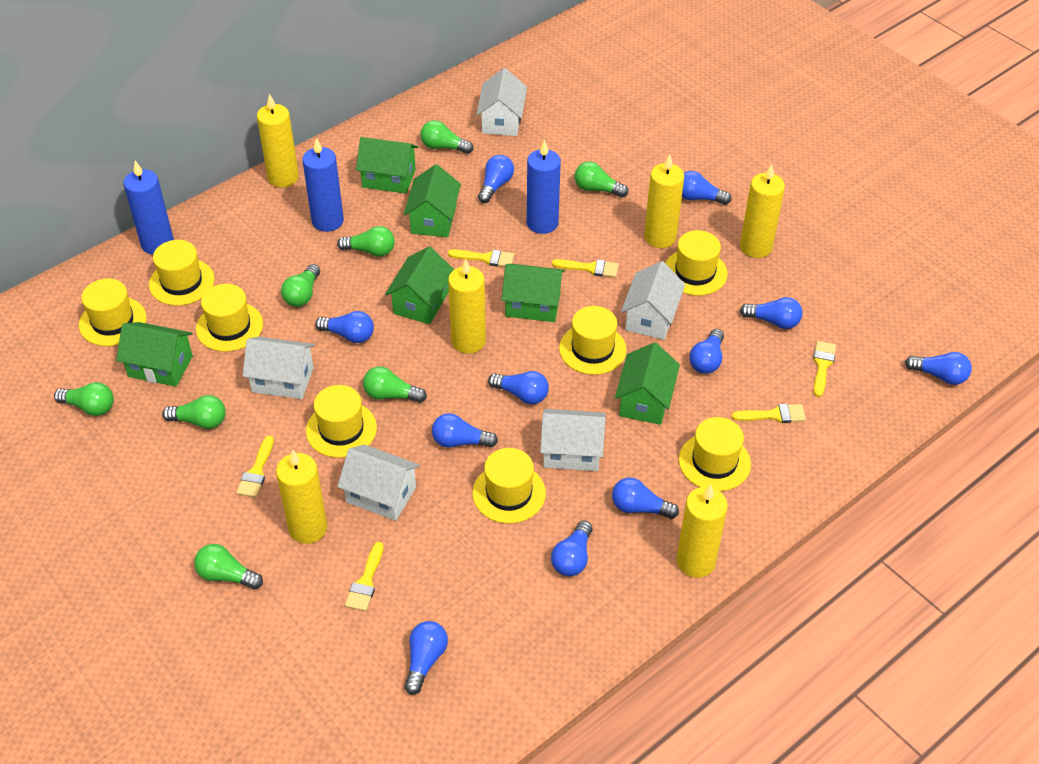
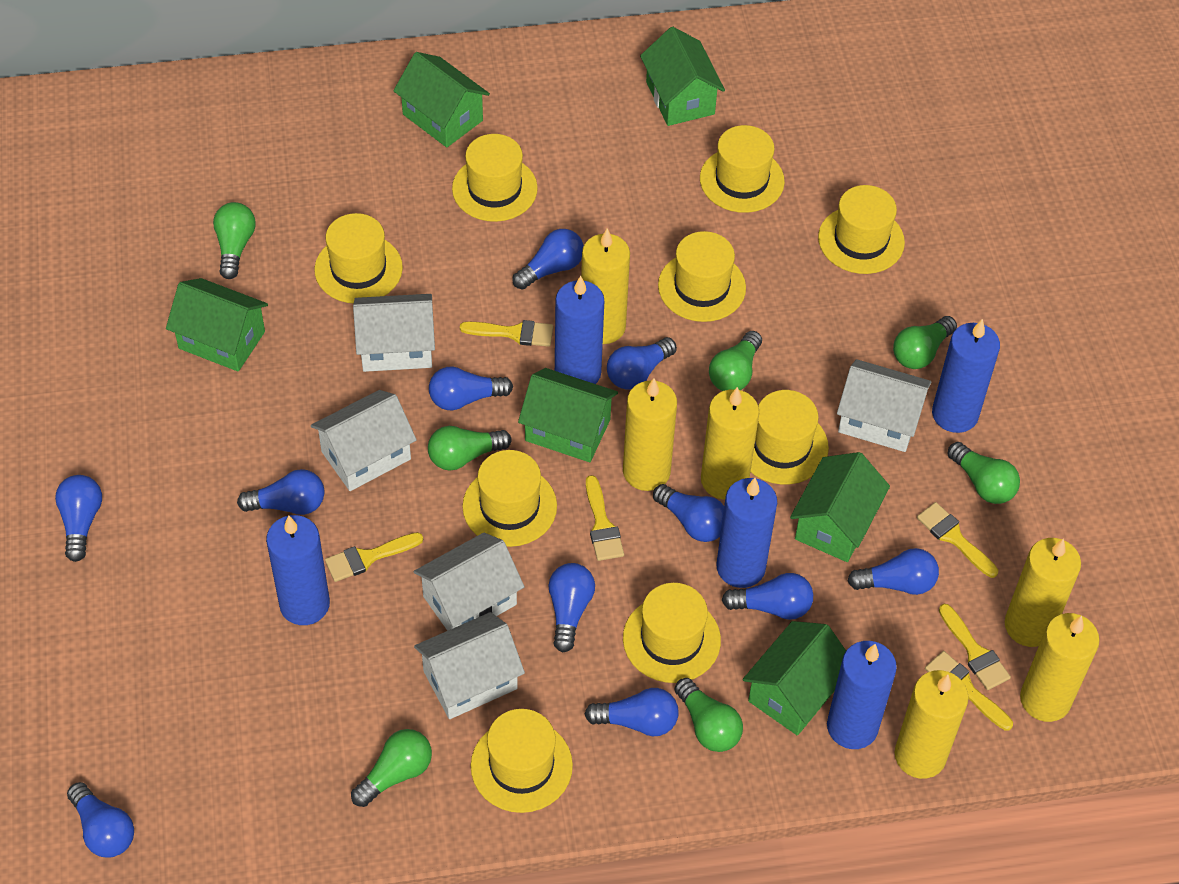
blue candle: [124,161,174,255] [302,138,344,232] [527,140,561,234] = 3 -> [266,515,330,625] [555,276,604,384] [716,478,777,588] [827,641,897,749] [932,319,1000,433] = 5
green light bulb: [54,382,114,416] [162,395,226,429] [194,544,263,590] [281,264,320,307] [337,226,395,257] [363,366,427,403] [421,120,474,154] [575,162,628,198] = 8 -> [213,202,256,279] [351,729,432,807] [428,426,512,471] [674,678,743,752] [709,331,762,391] [893,316,957,369] [948,442,1020,504] = 7
yellow hat: [79,279,146,346] [149,240,215,306] [196,284,263,352] [306,385,377,458] [472,448,546,523] [559,306,627,375] [665,230,728,296] [679,417,751,491] = 8 -> [314,213,403,303] [452,134,538,222] [462,450,557,547] [471,709,573,813] [623,583,721,683] [658,231,746,322] [700,125,785,213] [751,390,829,485] [818,185,905,274] = 9

